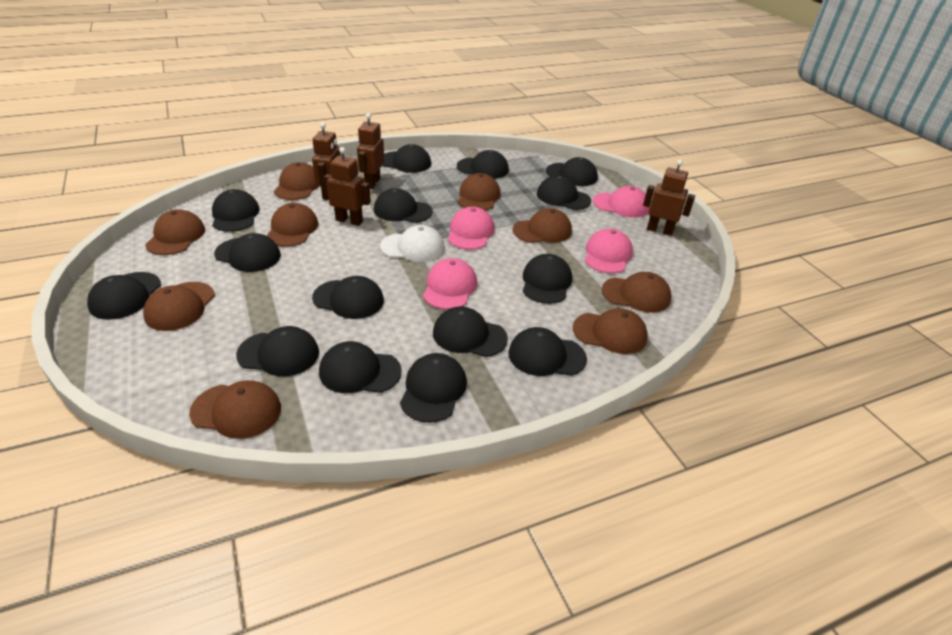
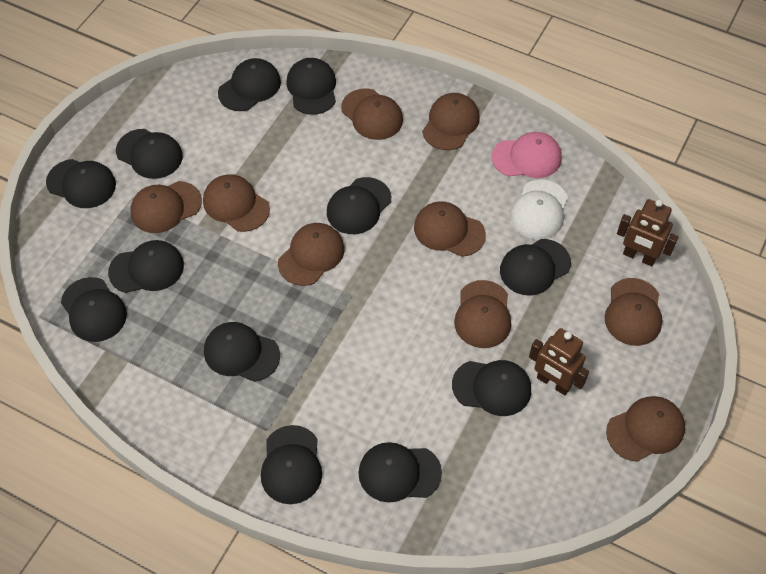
black cap: [87,272,161,320] [212,189,260,232] [214,233,281,272] [236,326,319,376] [312,276,384,319] [319,341,402,393] [374,188,432,223] [383,144,431,173] [400,353,467,423] [433,307,508,357] [457,150,509,179] [508,327,587,376] [523,254,572,304] [537,175,591,210] [546,157,598,186] = 15 -> [46,159,116,208] [61,277,127,342] [108,240,184,293] [116,129,183,179] [204,322,280,382] [218,58,281,111] [261,425,322,504] [286,58,336,115] [327,177,391,234] [358,442,442,502] [452,360,531,416] [500,239,571,296] = 12
brown robot: [312,122,341,200] [324,147,371,226] [357,113,384,189] [643,160,695,236] = 4 -> [529,328,589,395] [617,199,678,266] = 2
pink cap: [423,258,477,310] [447,207,495,250] [585,229,633,273] [593,186,650,218] = 4 -> [492,132,562,178] = 1

